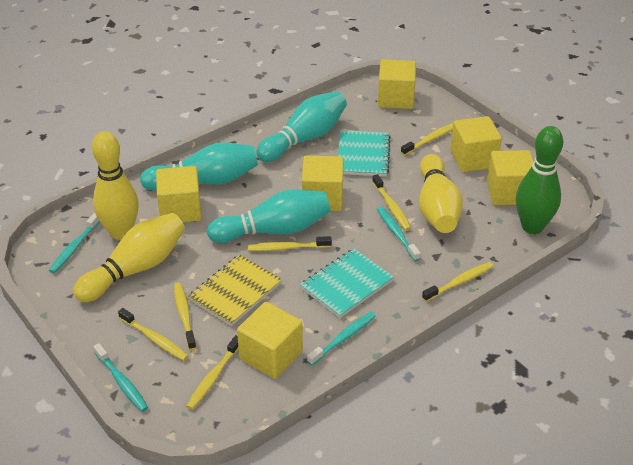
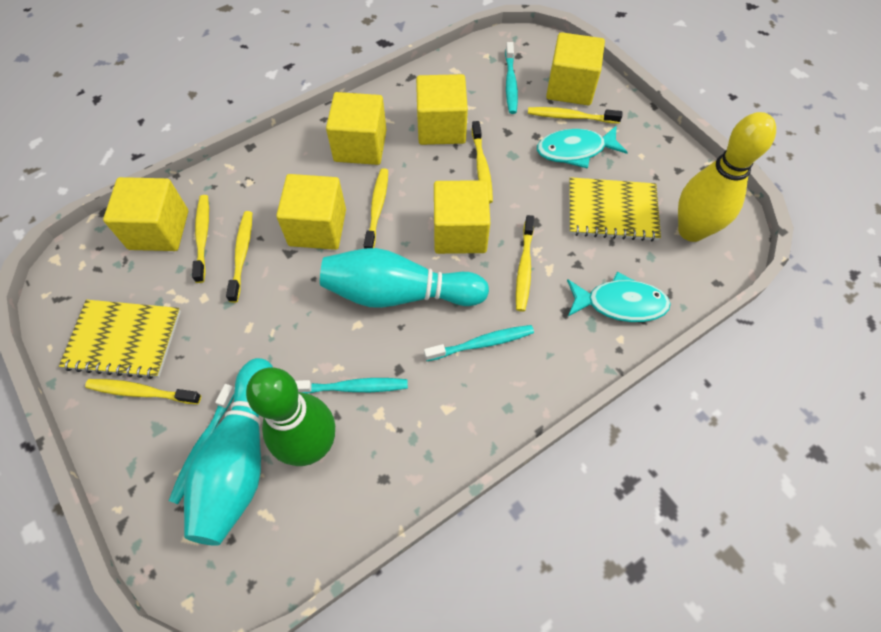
turquoise bowling pin: [140,143,258,191] [207,189,330,243] [256,91,347,162] = 3 -> [184,358,273,546] [320,248,489,308] = 2
turquoise fish: none = 0 -> [537,125,628,169] [567,272,671,322] = 2
turquoise notebook: [300,249,394,318] [338,130,391,177] = 2 -> none = 0
yellow bowling pin: [73,213,185,302] [92,131,139,240] [419,154,463,233] = 3 -> [678,112,776,242] = 1
yellow notebook: [188,255,282,326] = 1 -> [59,300,181,379] [569,177,661,241] = 2

